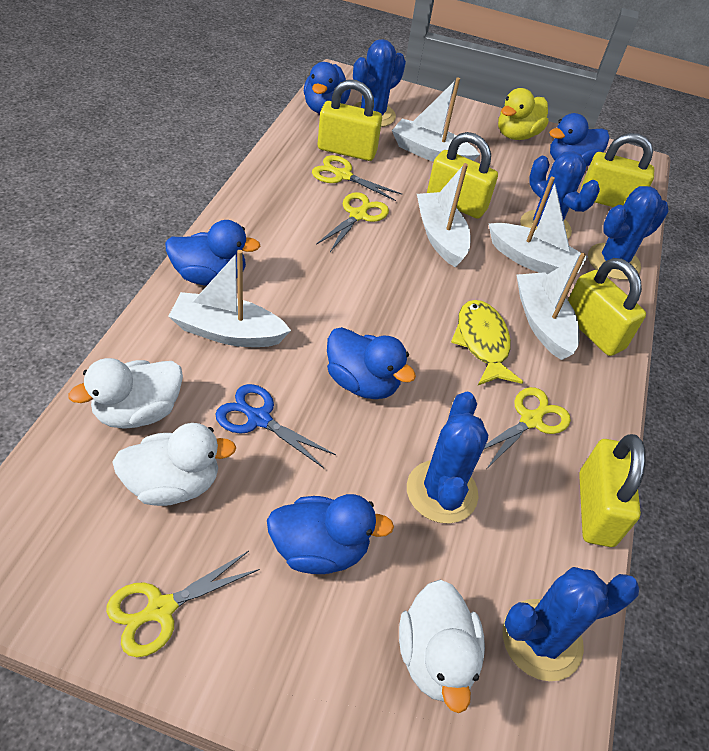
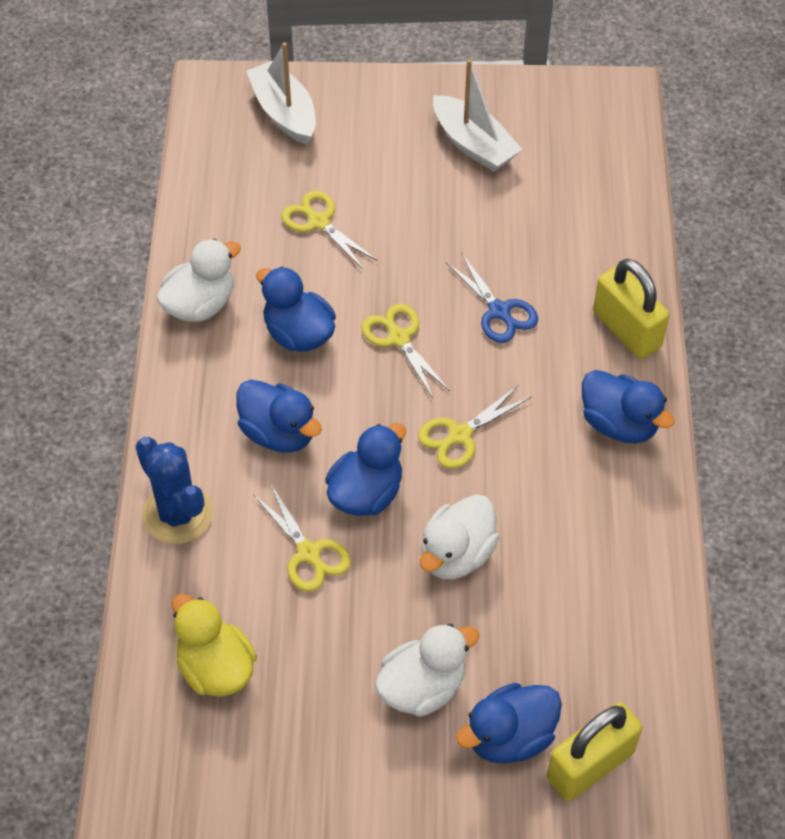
blue cactus: [353,39,406,127] [407,392,488,524] [503,567,639,681] [520,151,600,239] [588,186,669,280] = 5 -> [135,437,213,544] = 1
white boat: [168,250,291,347] [392,78,480,162] [417,163,471,267] [489,177,588,274] [517,253,586,360] = 5 -> [246,42,316,145] [433,59,522,172] = 2
yellow fish: [451,300,523,385] = 1 -> none = 0
yellow padlock: [318,80,382,161] [427,132,498,219] [568,258,646,356] [579,434,646,547] [581,133,654,207] = 5 -> [547,702,642,801] [593,259,669,359] = 2

